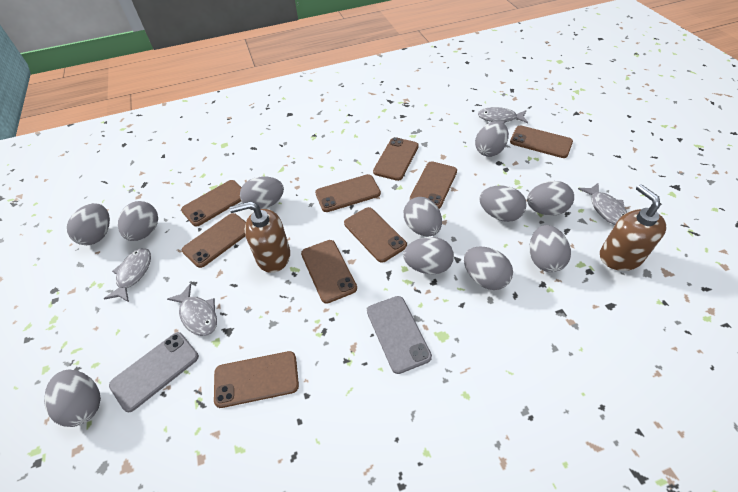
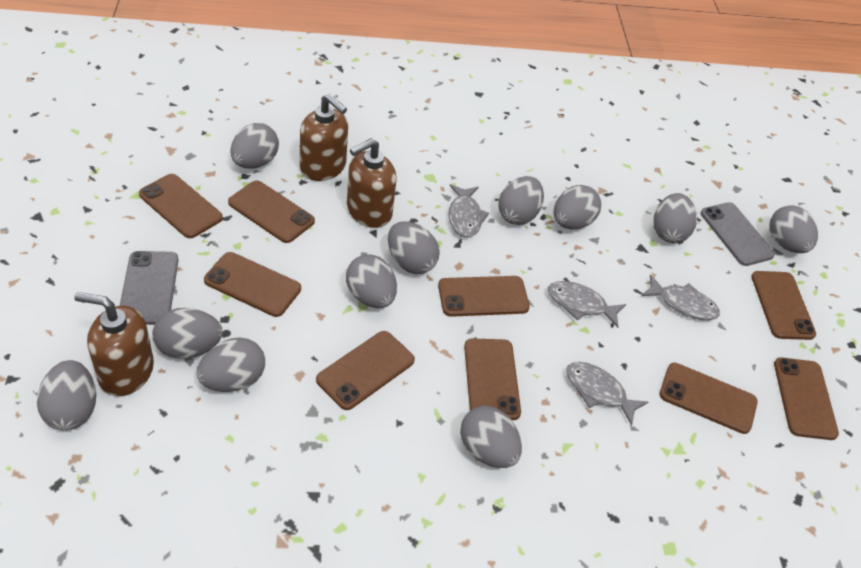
brown soap dispenser: [229,201,290,273] [600,184,667,271] = 2 -> [75,292,154,396] [300,94,348,181] [347,138,397,228] = 3

